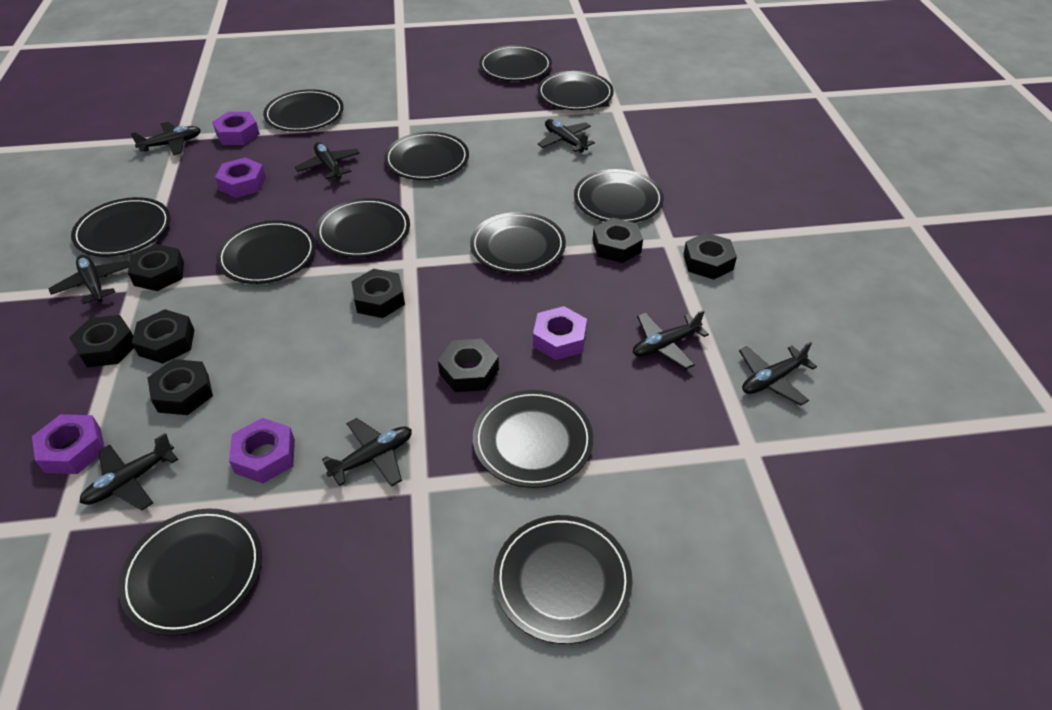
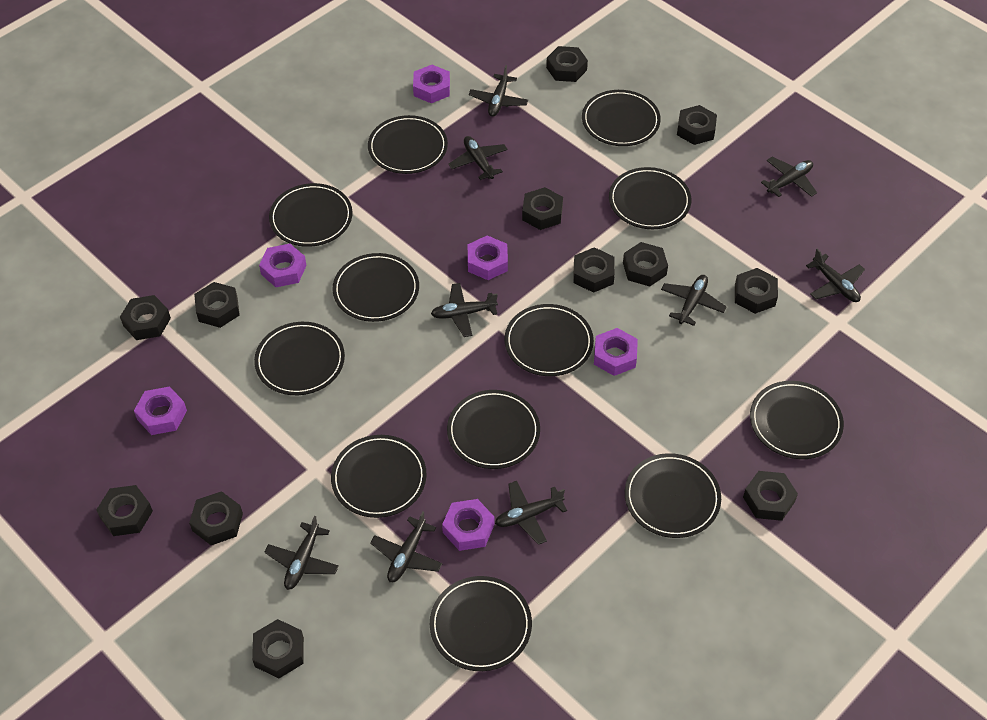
black nut: [69,315,134,368] [128,244,184,291] [132,309,194,364] [147,359,213,415] [351,269,405,318] [438,339,499,392] [592,218,643,263] [683,232,737,280] = 8 -> [96,485,153,536] [120,295,171,340] [189,491,243,545] [194,282,240,328] [252,619,304,678] [522,187,563,230] [546,46,588,82] [574,247,615,293] [623,242,668,287] [677,105,717,145] [735,268,778,314] [743,471,798,521] = 12
black plane: [48,255,129,304] [80,433,178,510] [130,122,201,155] [295,142,360,180] [322,418,412,487] [538,119,595,153] [633,310,709,369] [739,342,817,406] = 8 -> [264,516,339,590] [370,511,443,582] [431,283,498,337] [449,136,508,180] [469,65,528,117] [495,481,567,545] [661,275,727,326] [761,157,817,197] [806,249,865,302] = 9
purple nut: [32,414,104,474] [212,112,260,145] [215,157,266,198] [229,418,295,483] [533,306,587,360] = 5 -> [134,387,187,435] [259,244,307,287] [413,65,450,103] [442,499,494,551] [468,235,508,280] [594,328,638,376] = 6

